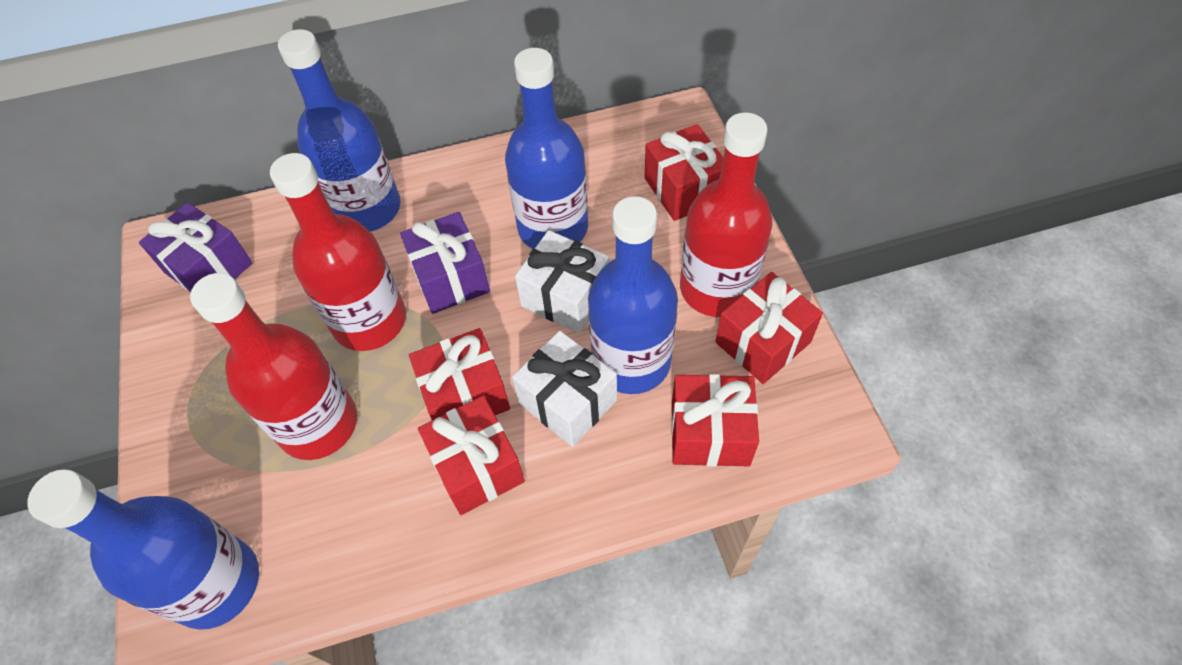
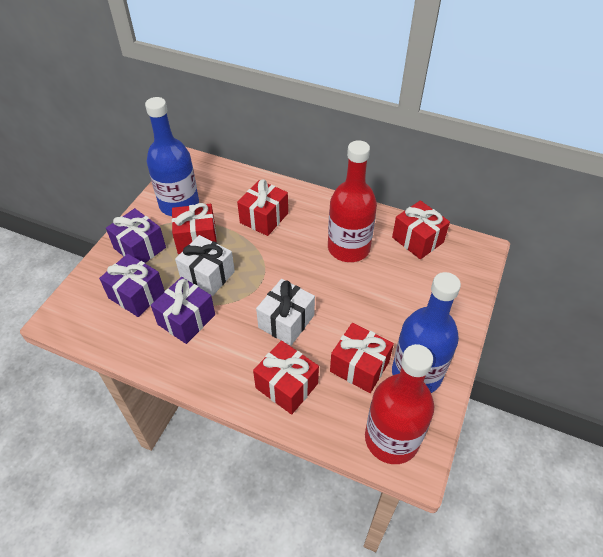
blue bottle: [27,469,259,630] [278,29,401,232] [505,48,588,249] [588,196,678,394] = 4 -> [145,97,199,216] [392,272,461,393] = 2
purple gift: [139,202,252,292] [400,212,490,314] = 2 -> [99,254,165,317] [106,208,166,263] [151,277,215,344] = 3
red bottle: [190,273,357,460] [270,153,406,351] [680,112,773,317] = 3 -> [328,140,377,262] [365,344,434,464] = 2

